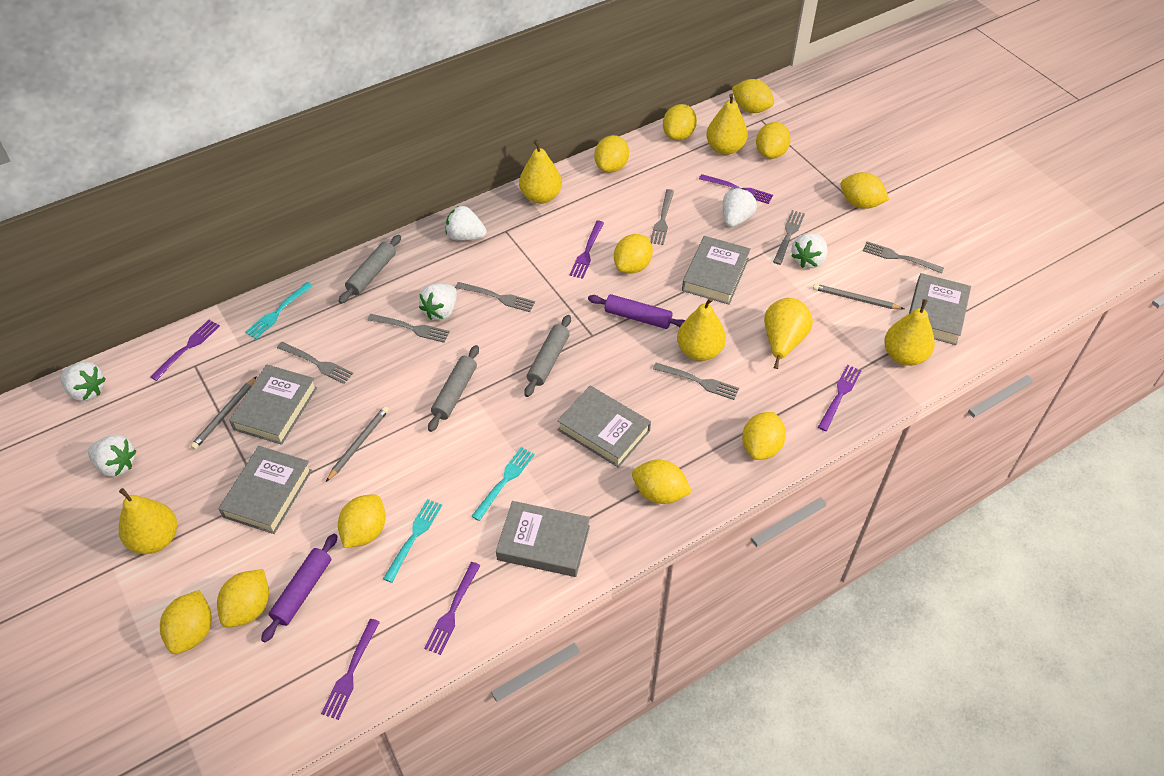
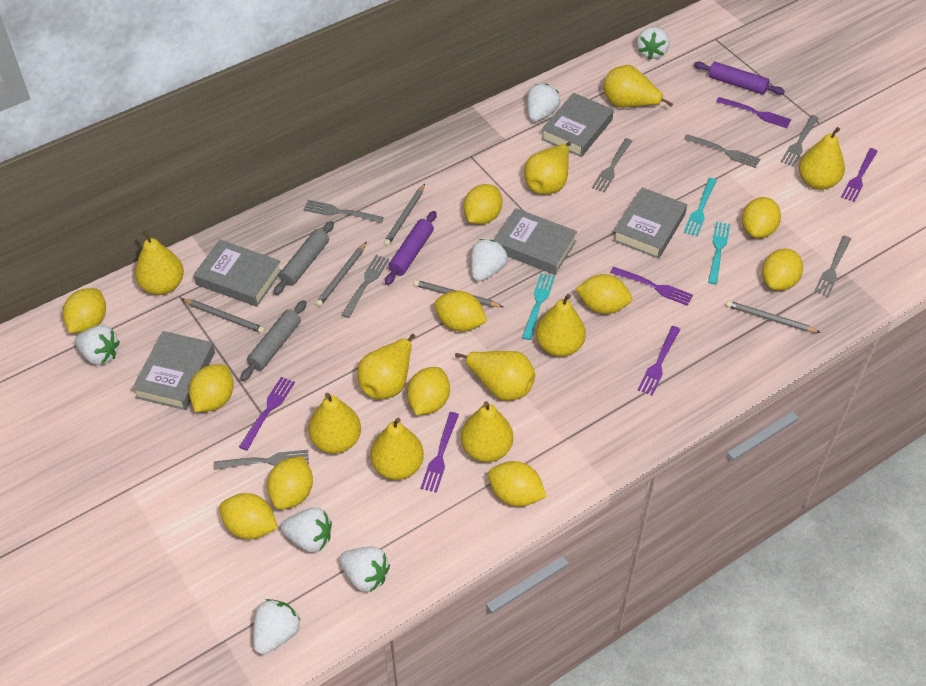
grey book: [218,446,312,534] [229,365,317,445] [496,501,590,577] [557,386,651,468] [682,236,751,305] [909,273,971,345] = 6 -> [132,331,215,410] [193,240,282,307] [494,208,577,275] [541,93,614,157] [613,187,687,259] = 5
grey pencil: [190,376,257,450] [326,406,389,482] [813,284,904,309] = 3 -> [182,299,265,333] [316,242,367,307] [384,184,425,246] [414,280,503,307] [726,301,821,333] = 5
grey rolling pin: [339,235,401,304] [428,345,479,432] [524,315,571,397] = 3 -> [240,300,307,381] [274,221,334,295] = 2
white strawberry: [60,362,106,401] [88,435,137,477] [419,284,457,320] [446,206,487,241] [723,188,757,227] [791,233,828,268] = 6 -> [75,325,120,365] [253,599,301,654] [281,507,332,553] [339,547,390,592] [471,239,508,281] [527,84,560,122] [637,27,670,59] = 7
yellow pear: [119,488,177,554] [519,140,562,204] [677,297,726,361] [706,93,748,155] [764,298,813,369] [884,299,935,366] = 6 -> [135,230,184,295] [308,393,361,454] [357,334,415,399] [370,418,424,480] [455,351,535,401] [461,401,513,462] [524,142,571,195] [536,294,586,357] [603,65,673,107] [799,127,845,190] = 10

